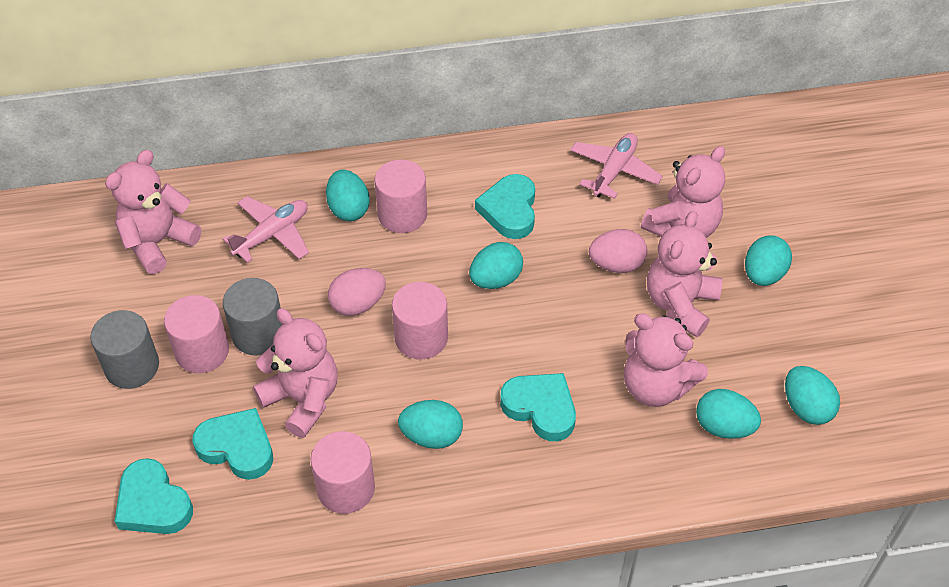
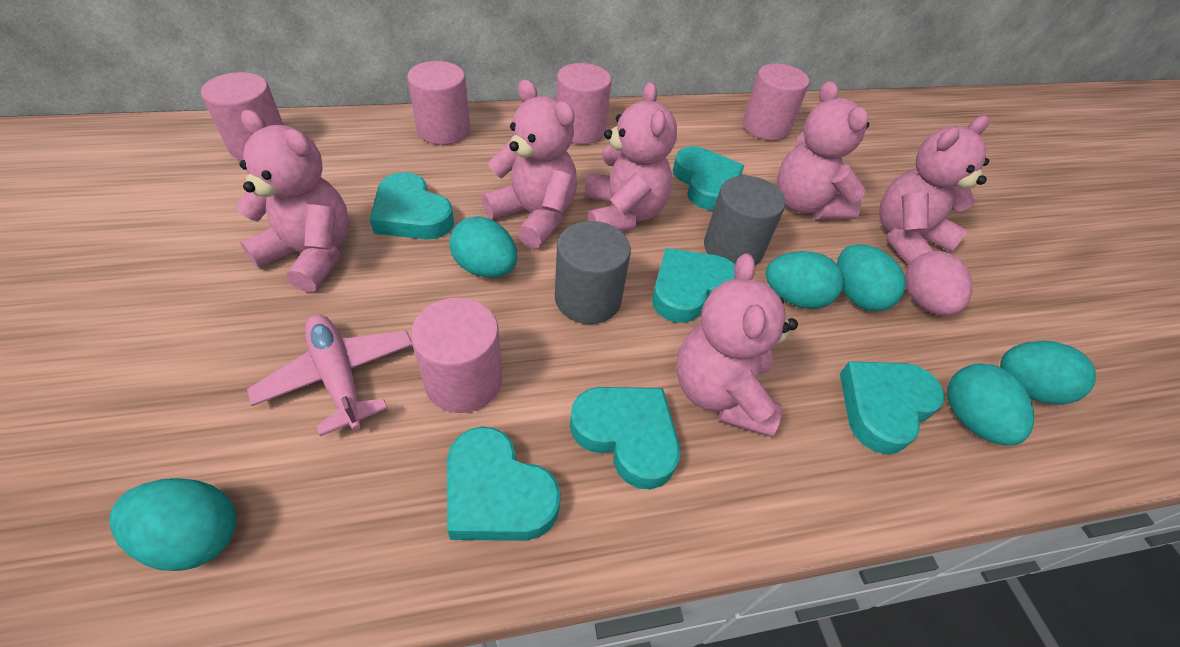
pink cylinder: [164,295,229,373] [311,431,375,514] [374,159,427,233] [392,282,448,359] = 4 -> [201,72,284,160] [407,61,470,145] [411,297,502,413] [556,63,612,144] [743,63,809,140] = 5
pink egg: [328,268,386,316] [589,229,647,273] = 2 -> [905,251,972,316] = 1
pink plane: [222,196,309,263] [570,133,663,199] = 2 -> [247,314,412,436] = 1
pink teddy bear: [105,150,201,274] [253,308,337,438] [624,313,708,407] [641,146,725,238] [647,211,722,337] = 5 -> [236,110,349,293] [482,79,577,249] [585,82,677,232] [676,253,798,437] [777,81,869,219] [879,115,989,265] = 6
turquoise heart: [115,458,193,534] [193,408,273,480] [475,174,535,239] [500,373,576,441] = 4 -> [370,172,454,239] [447,426,561,541] [570,387,680,490] [652,248,735,323] [673,146,744,210] [840,361,945,454] = 6

